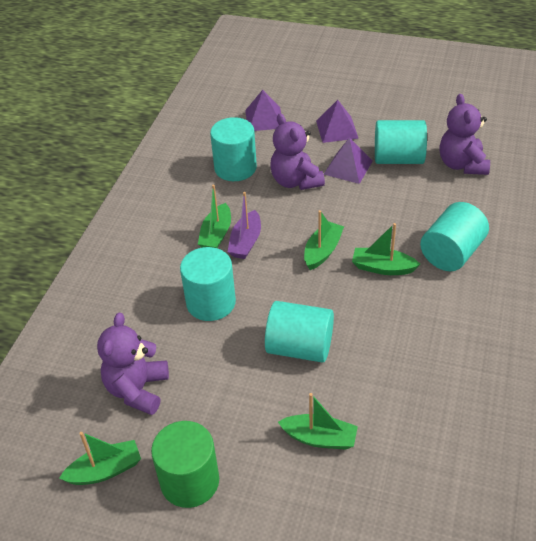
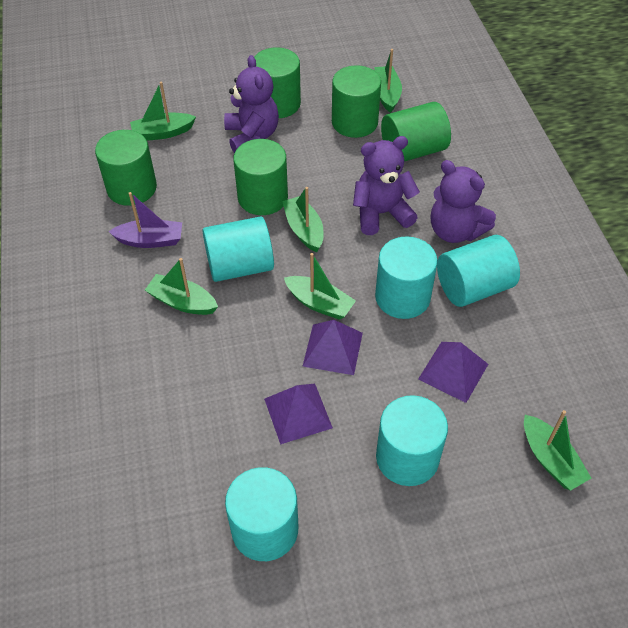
green boat: [59,432,141,485] [198,185,231,248] [278,393,358,450] [304,210,344,270] [352,223,420,275] = 5 -> [130,82,196,141] [145,258,218,315] [282,187,324,252] [284,253,356,320] [374,49,402,113] [524,410,591,491] = 6
green cylinder: [151,421,219,508] = 1 -> [95,130,157,206] [233,139,288,215] [254,47,301,118] [332,65,381,138] [381,102,451,162] = 5

